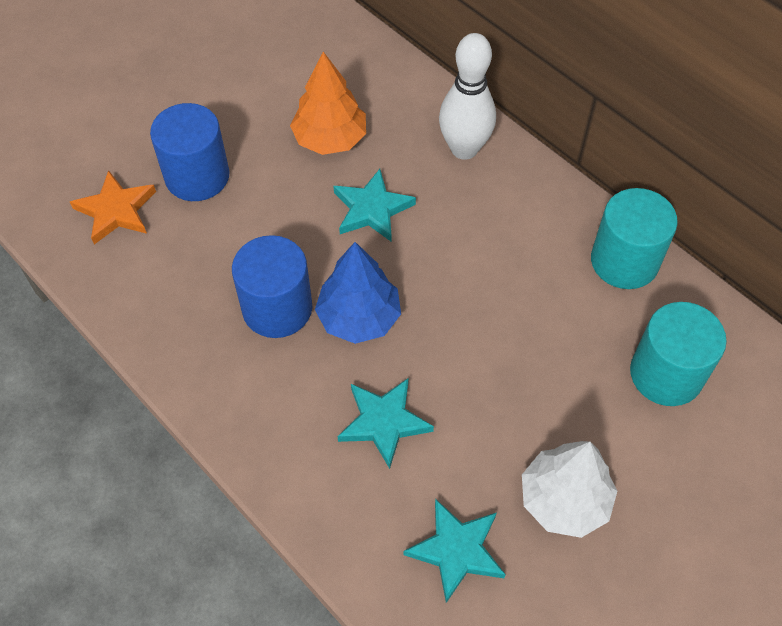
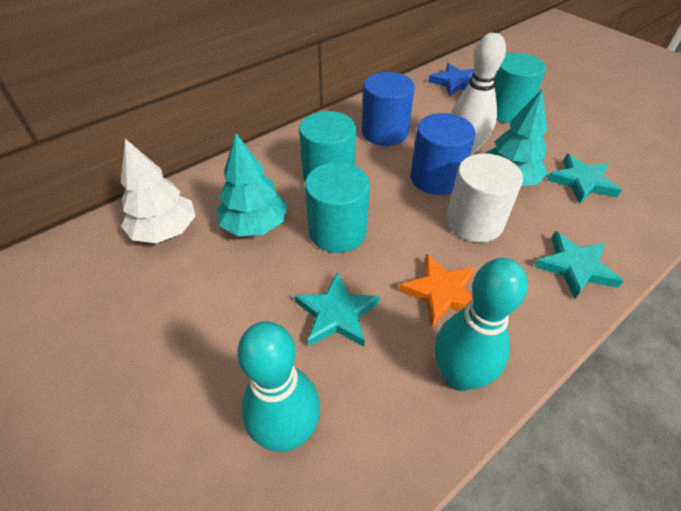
blue star: none = 0 -> [429,63,475,96] = 1
blue tree: [315,242,401,344] = 1 -> none = 0
orange tree: [290,52,366,155] = 1 -> none = 0
turquoise bowling pin: none = 0 -> [237,321,320,452] [435,258,528,391] = 2
turquoise cylinder: [591,188,678,289] [630,302,727,406] = 2 -> [299,111,356,181] [305,162,370,253] [495,53,546,123] = 3
turquoise tree: none = 0 -> [217,133,287,236] [485,89,548,186] = 2
white cylinder: none = 0 -> [446,154,523,242] = 1

